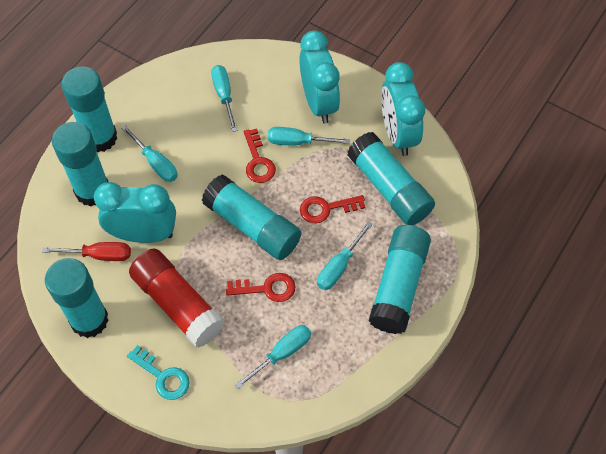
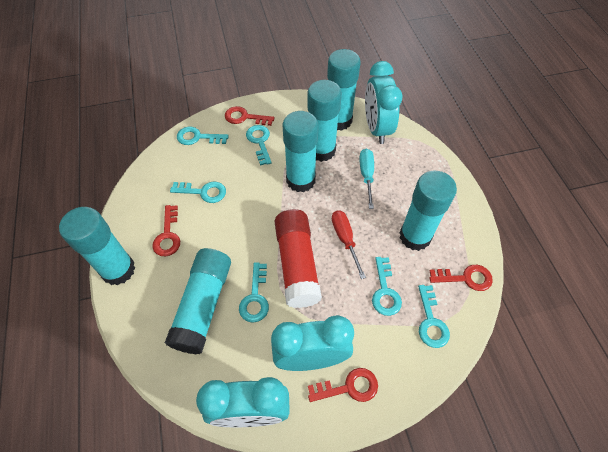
red key: [226,273,296,302] [244,128,276,183] [300,195,366,223] = 3 -> [152,205,180,256] [225,106,274,126] [308,368,378,402] [429,265,493,291] = 4
turquoise key: [127,345,190,400] = 1 -> [170,182,226,203] [177,127,229,145] [239,262,269,323] [246,125,272,166] [372,257,402,316] [418,285,450,348] = 6
turquoise screwdriver: [121,125,178,182] [211,65,237,132] [235,325,311,389] [268,127,350,145] [317,221,373,290] = 5 -> [359,149,374,209] = 1

